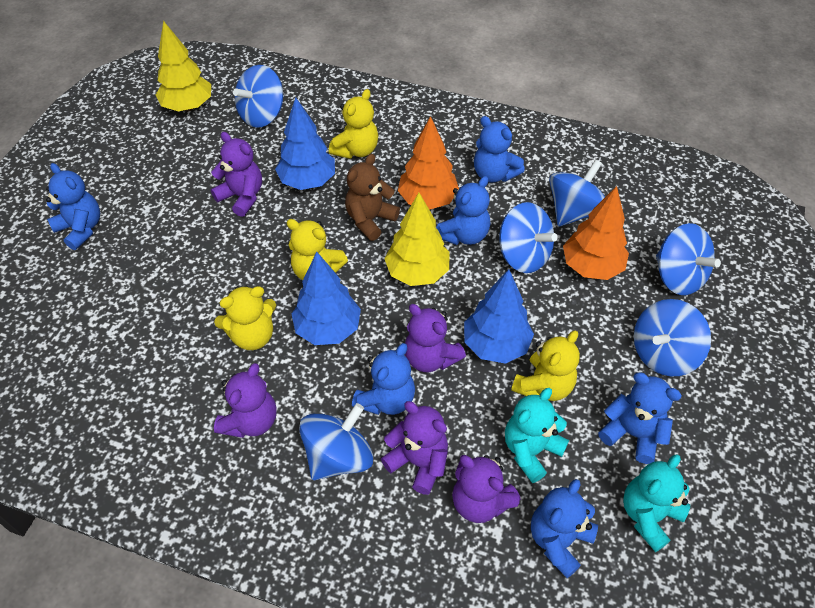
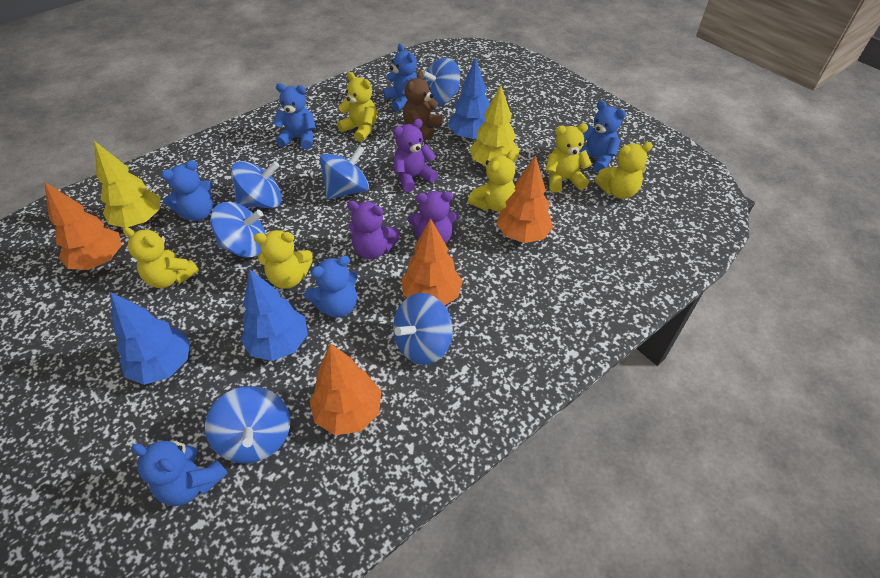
orange tree: [398,116,459,210] [563,186,629,280] = 2 -> [44,182,122,270] [310,343,381,435] [401,218,463,305] [496,155,553,243] = 4
purple teddy bear: [211,132,262,217] [214,363,277,438] [381,401,448,495] [405,304,466,372] [452,455,521,523] = 5 -> [347,201,400,259] [393,119,438,192] [408,191,459,244] = 3
turquoise teddy bear: [505,388,569,483] [623,454,690,552] = 2 -> none = 0
yellow teddy bear: [214,286,276,350] [286,219,348,280] [329,89,378,159] [511,331,580,401] = 4 -> [123,227,199,288] [254,230,313,289] [337,72,377,142] [468,150,516,211] [546,123,592,193] [595,142,653,199] = 6

